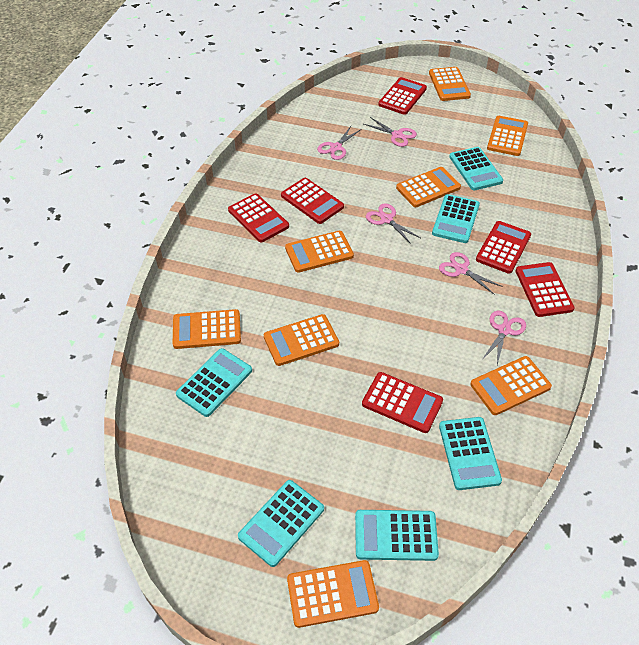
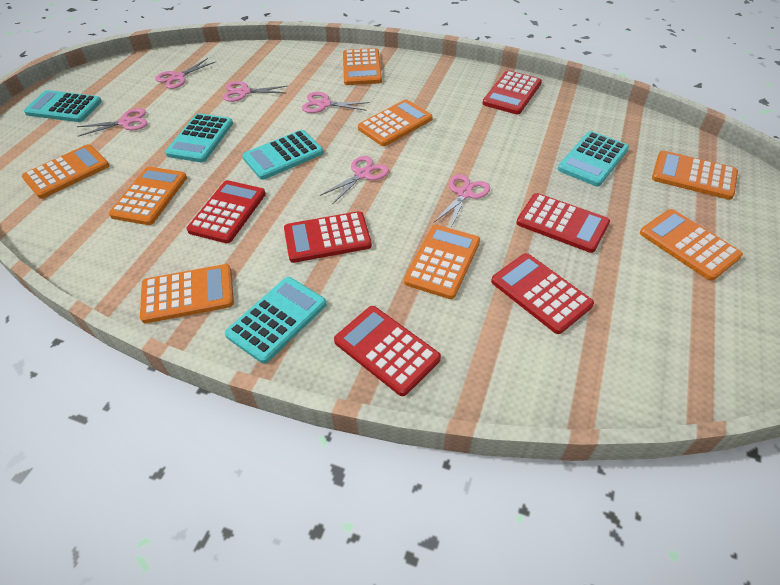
pink scissors: [317,126,362,160] [364,117,417,147] [366,203,420,244] [439,252,503,295] [482,311,526,365] = 5 -> [77,108,148,136] [155,58,215,89] [223,81,287,102] [302,92,370,113] [320,156,389,204] [433,174,490,228] = 6
turquoise calculator: [176,348,252,417] [238,480,324,567] [355,510,439,561] [432,194,480,243] [439,417,502,490] [449,147,503,190] = 6 -> [24,90,102,122] [165,113,233,162] [225,277,327,364] [242,130,324,180] [558,131,629,186] = 5

